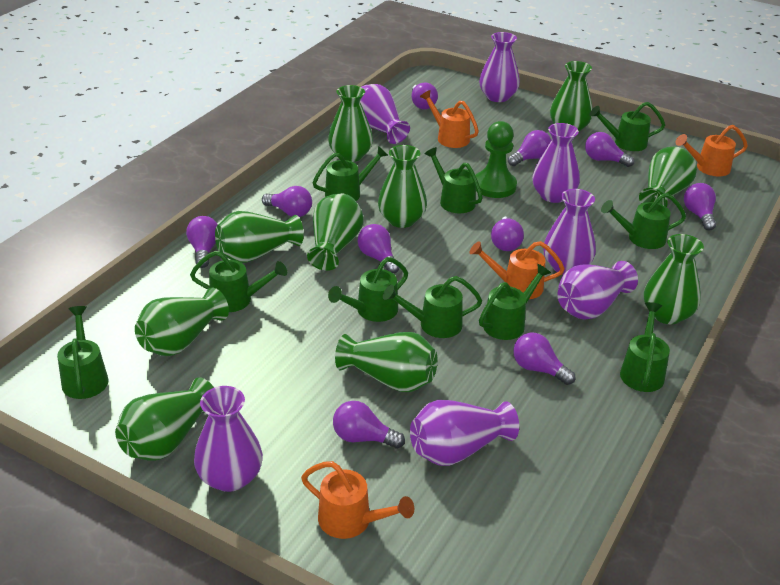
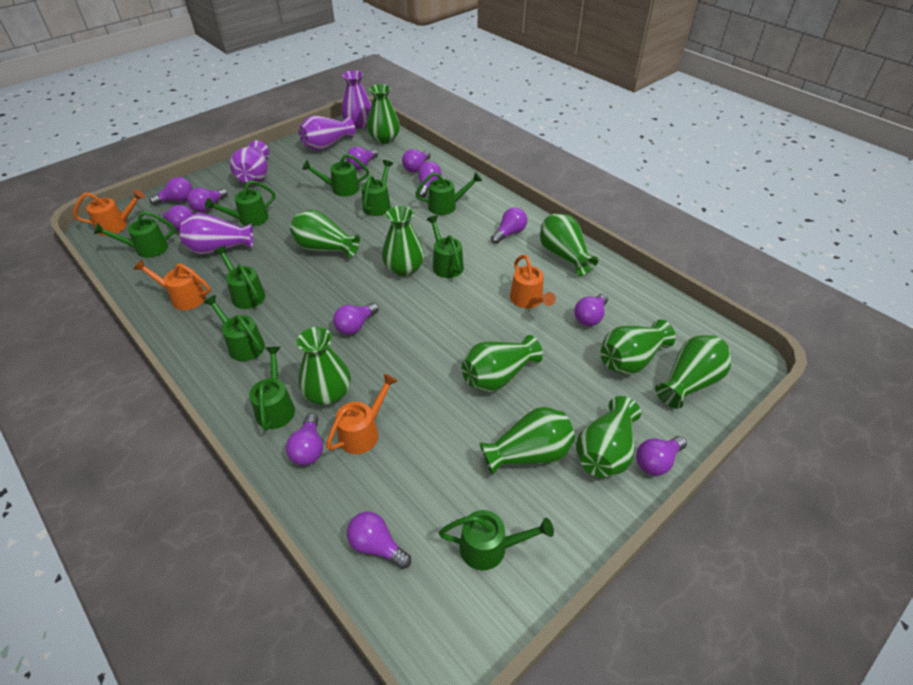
green pawn: [476,121,517,198] = 1 -> none = 0
purple light bulb: [186,216,218,268] [262,186,312,217] [333,401,405,449] [358,224,399,274] [412,83,438,109] [491,216,524,251] [508,130,551,166] [513,333,575,385] [585,132,634,167] [684,183,716,231] = 10 -> [149,177,193,205] [158,205,193,230] [187,188,228,213] [286,414,323,466] [333,303,379,335] [346,147,378,170] [347,512,411,569] [402,149,431,173] [418,161,441,198] [491,207,527,244] [574,293,608,326] [636,436,687,476] = 12
purple vase: [194,386,263,492] [360,84,410,144] [410,400,519,466] [479,32,520,102] [532,123,580,203] [543,189,596,274] [557,261,638,319] = 7 -> [180,213,253,255] [230,140,269,184] [299,116,355,151] [341,70,371,129] = 4

